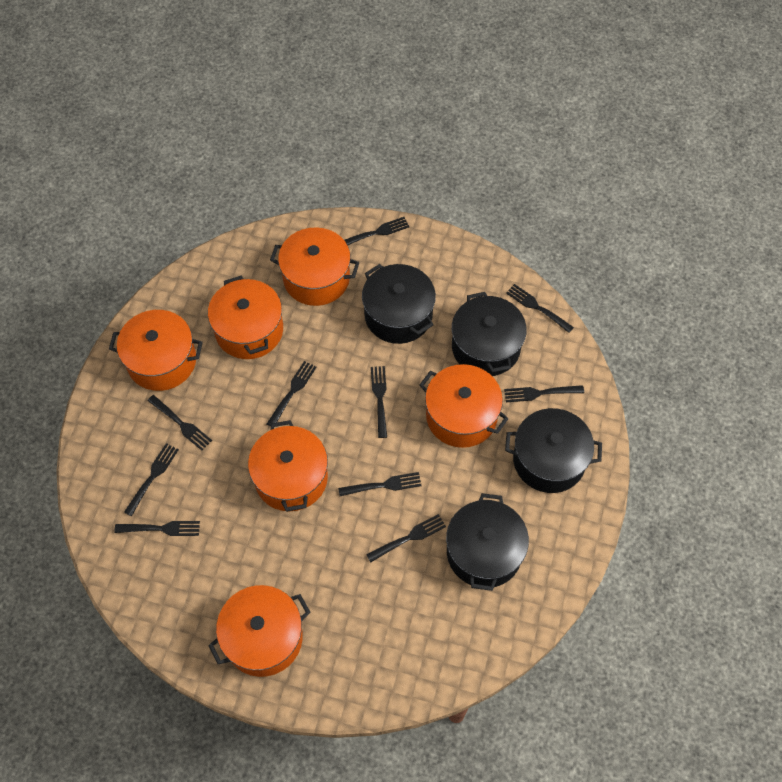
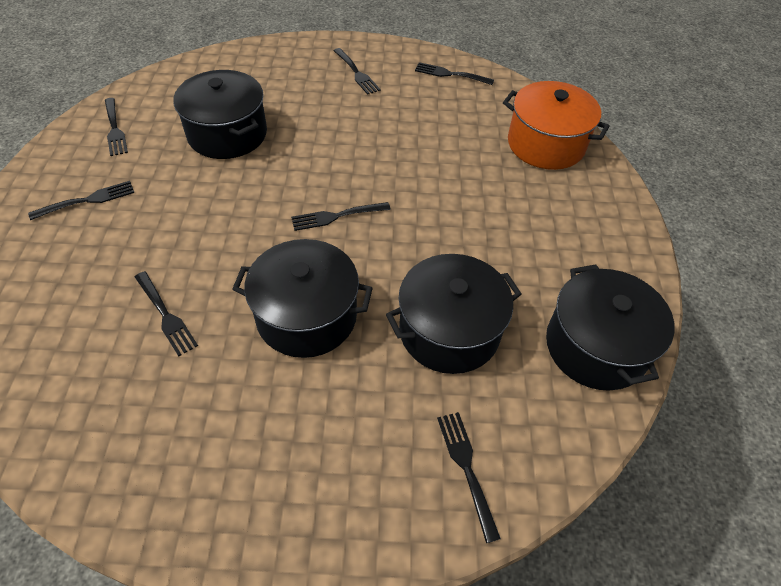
black fork: [114,521,200,536] [124,443,179,516] [148,395,212,451] [267,361,316,427] [338,472,422,496] [344,217,409,246] [366,514,446,562] [371,366,387,438] [504,385,584,402] [506,284,574,333] = 10 -> [28,181,134,220] [105,98,128,156] [135,271,198,356] [291,202,391,231] [334,48,381,95] [415,62,494,85] [437,412,501,543] = 7
orange pot: [109,310,203,391] [208,276,283,359] [208,585,310,677] [248,420,328,512] [270,227,360,306] [419,364,509,448] = 6 -> [503,81,610,170] = 1

